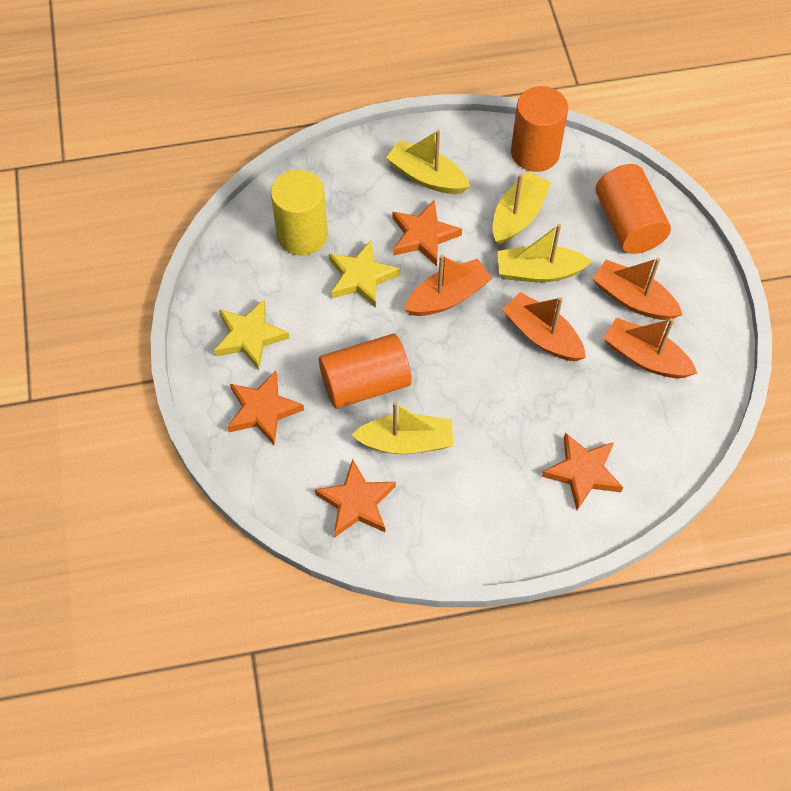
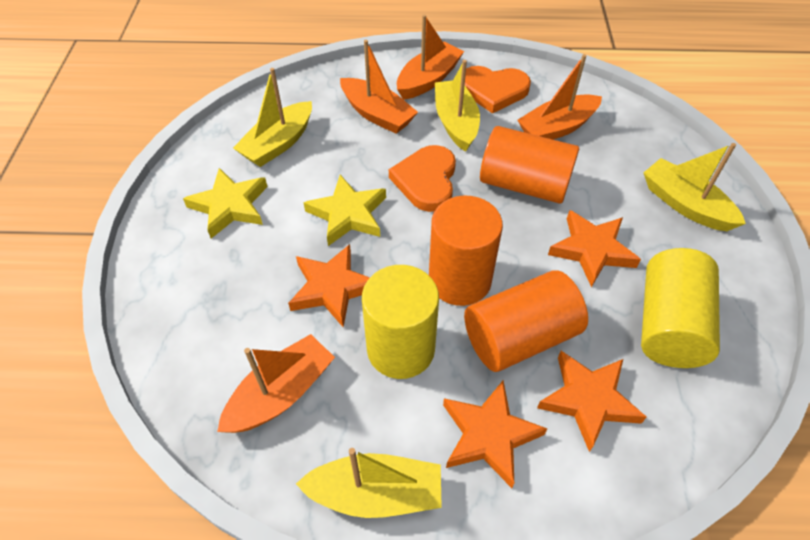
orange heart: none = 0 -> [389,145,456,212] [465,66,531,114] = 2
yellow cylinder: [271,170,328,255] = 1 -> [362,265,439,379] [641,248,720,368] = 2

